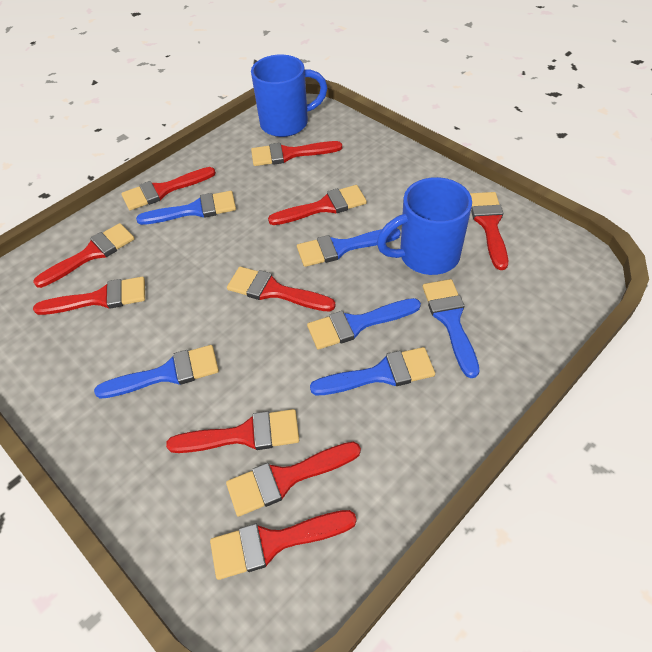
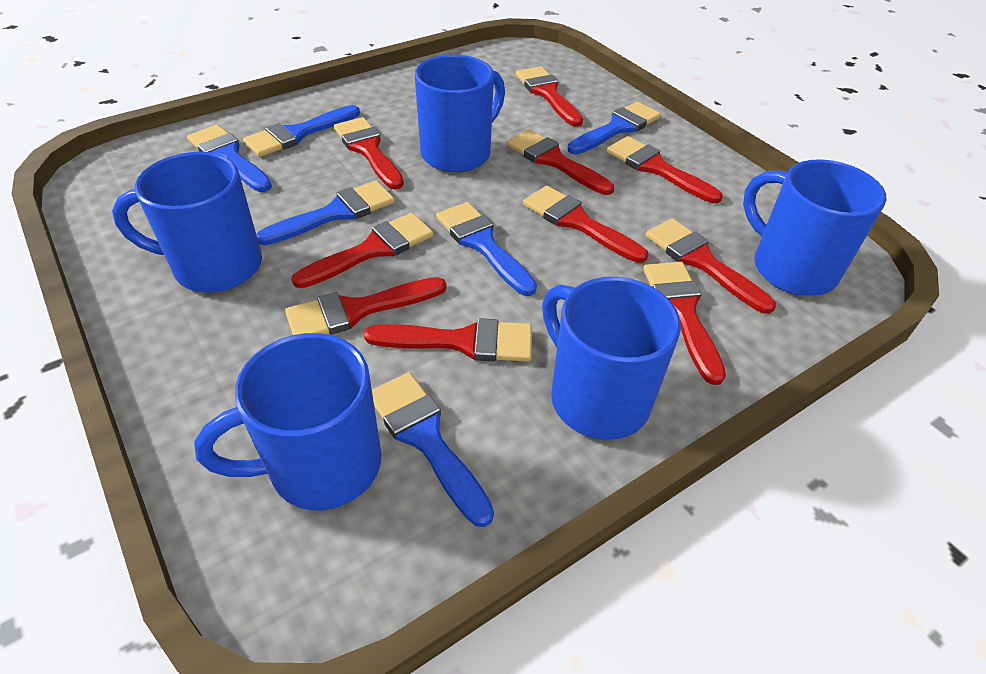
blue mug: [251,54,328,137] [377,177,472,275] = 2 -> [112,152,262,292] [194,333,382,510] [415,55,505,172] [542,277,681,440] [743,159,886,296] = 5

